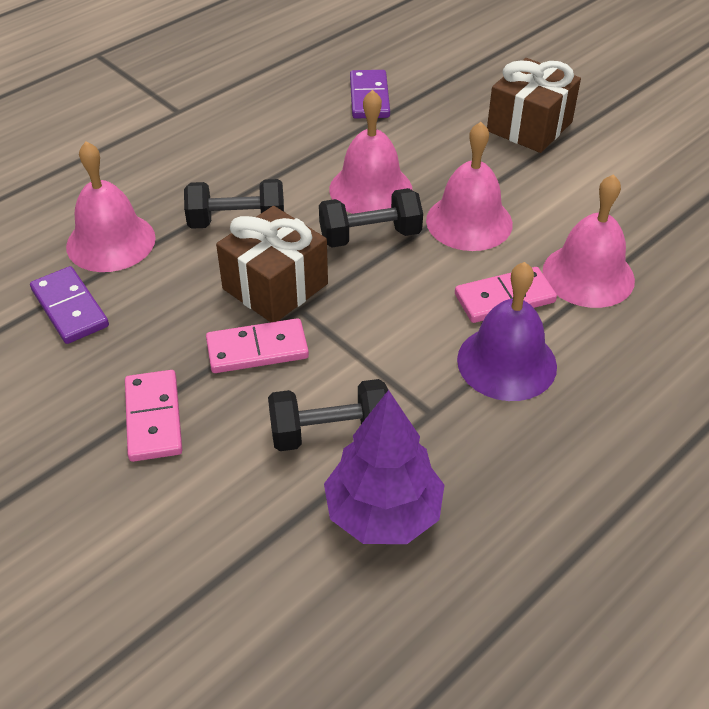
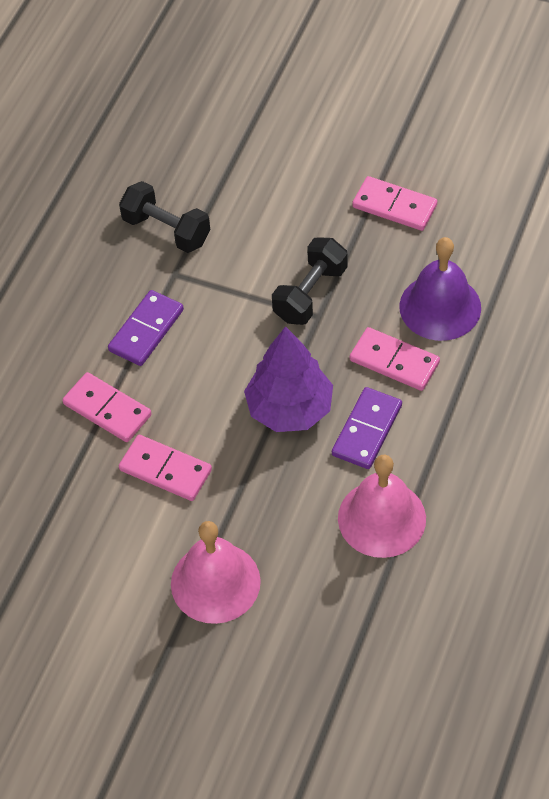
black dumbbell: [184,179,284,229] [268,379,388,451] [319,188,423,247] = 3 -> [119,181,210,253] [272,237,348,325] = 2
brown gift: [216,206,328,322] [487,58,581,153] = 2 -> none = 0
pink bell: [66,141,156,272] [329,90,412,214] [426,122,513,251] [542,174,635,308] = 4 -> [171,521,261,624] [338,455,426,558] = 2
pink domino: [125,370,182,462] [206,318,309,373] [455,267,557,323] = 3 -> [62,372,152,442] [119,435,212,501] [350,327,440,391] [352,176,437,231] = 4

